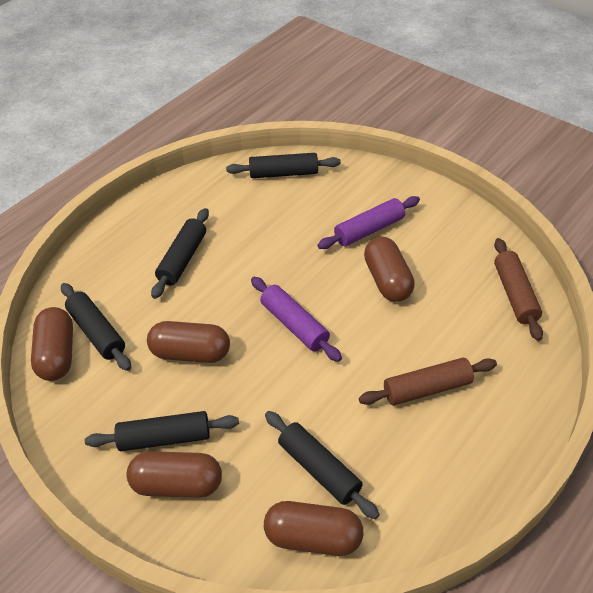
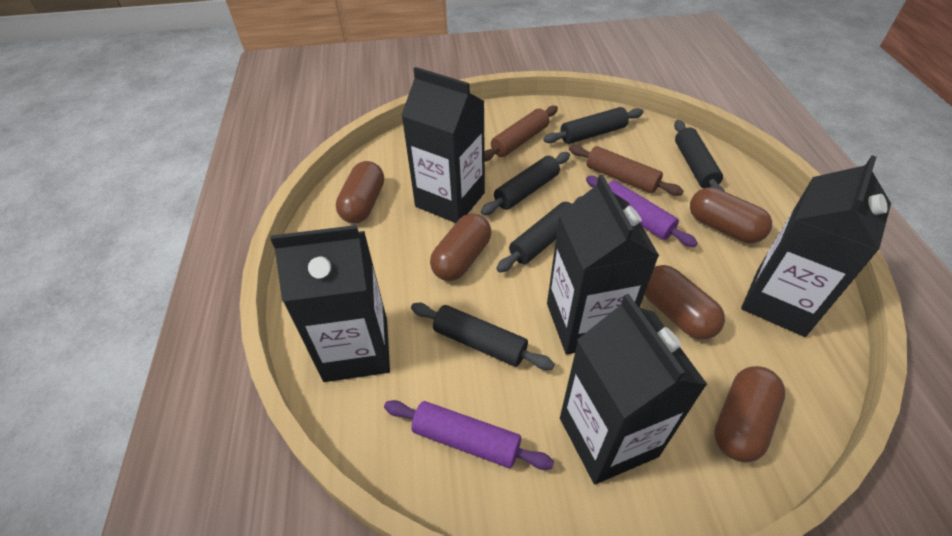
black carton: none = 0 -> [270,225,390,382] [401,67,485,223] [547,175,659,355] [560,294,708,484] [741,155,891,337] = 5

